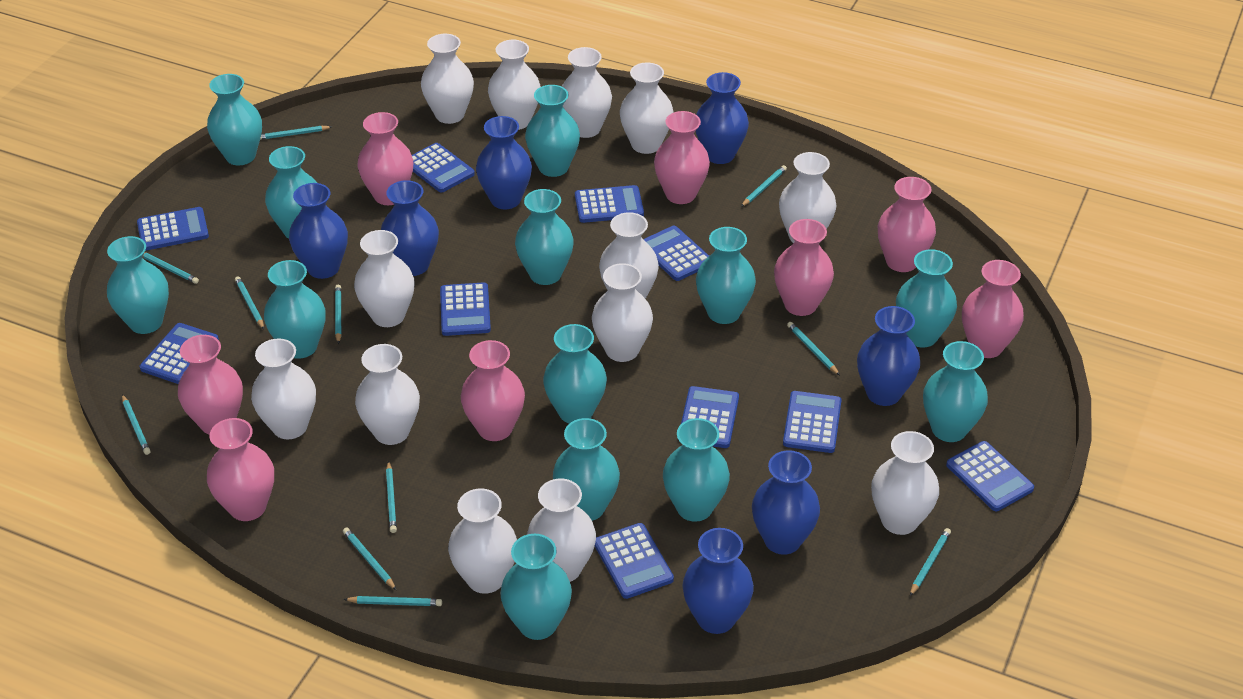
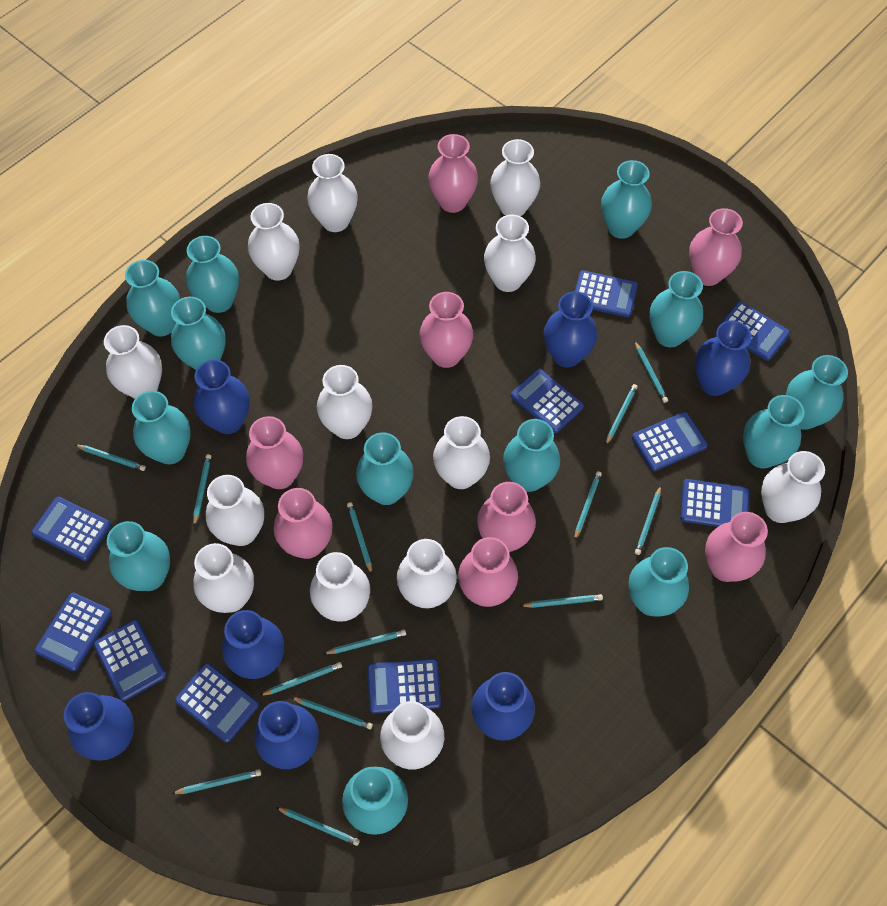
turquoise pencil: [122,394,151,455] [142,252,199,284] [235,276,264,329] [260,126,332,140] [335,285,342,344] [343,528,396,590] [343,596,442,606] [386,461,397,533] [741,165,787,207] [787,322,840,375] [910,528,951,596] = 11 -> [75,445,146,471] [171,769,261,794] [193,454,211,526] [259,662,342,696] [276,807,360,846] [291,697,373,729] [323,630,406,654] [347,502,372,574] [520,594,603,608] [574,471,602,541] [605,384,638,446] [635,341,668,403] [635,486,661,555] = 13

